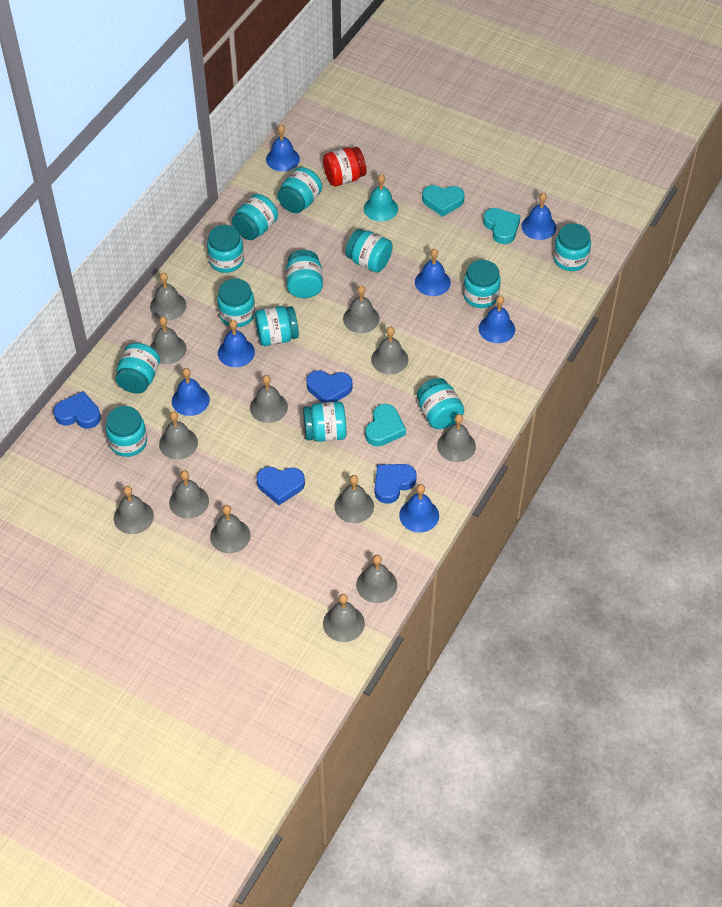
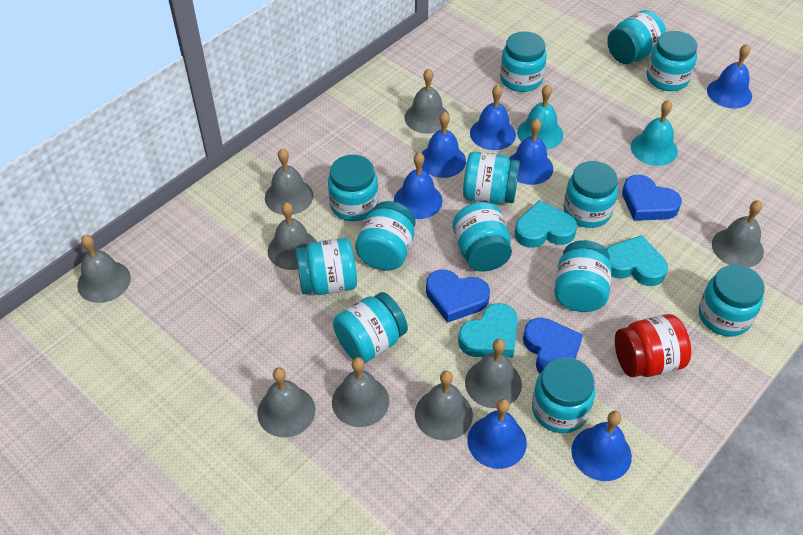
blue heart: [53,391,101,429] [256,467,305,505] [306,370,353,403] [375,464,417,504] = 4 -> [426,269,490,323] [523,318,583,374] [622,175,682,221] = 3
grey bell: [114,486,154,534] [150,273,187,320] [150,316,186,364] [159,411,198,460] [169,470,209,519] [210,505,250,553] [250,375,288,423] [323,594,365,642] [334,475,374,523] [343,285,380,333] [356,555,397,603] [371,327,408,374] [437,414,476,462] = 13 -> [77,235,131,303] [257,367,316,437] [265,148,314,215] [268,202,317,270] [332,357,389,427] [405,68,449,134] [415,371,473,441] [465,339,522,408] [712,200,764,268] = 9
turquoise bell: [364,174,398,222] = 1 -> [517,85,563,150] [631,100,678,166] = 2

